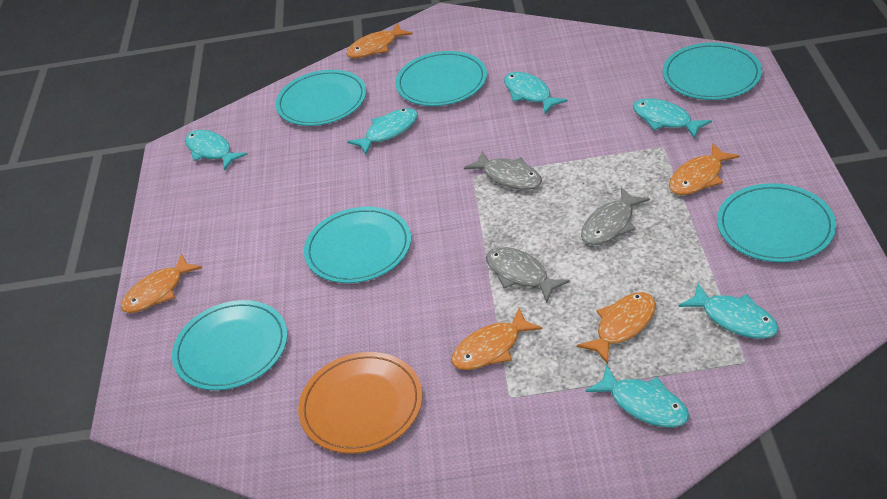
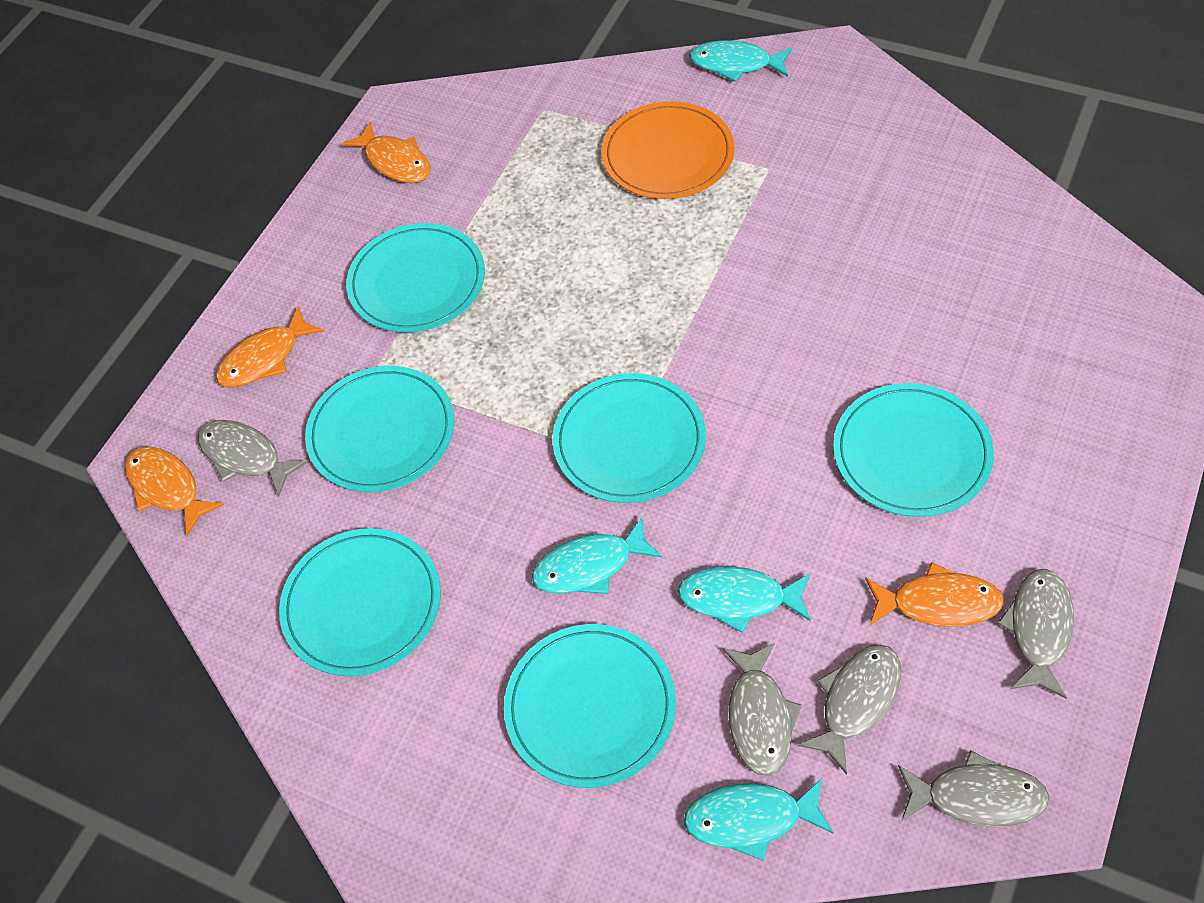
grey fish: [464,150,542,190] [486,247,570,303] [581,187,650,245] = 3 -> [198,420,308,497] [722,643,802,776] [798,645,901,775] [898,750,1049,827] [997,569,1074,699] = 5
orange fish: [121,253,202,313] [346,23,413,58] [451,308,542,370] [577,292,656,364] [669,143,740,195] = 5 -> [125,447,224,536] [216,306,324,387] [342,121,430,183] [865,562,1004,627] = 4
turquoise fish: [185,130,248,171] [347,108,418,155] [504,72,568,114] [585,364,689,428] [633,98,712,139] [679,283,779,339] = 6 -> [532,516,662,594] [677,566,811,633] [684,778,833,861] [689,40,792,82] = 4

